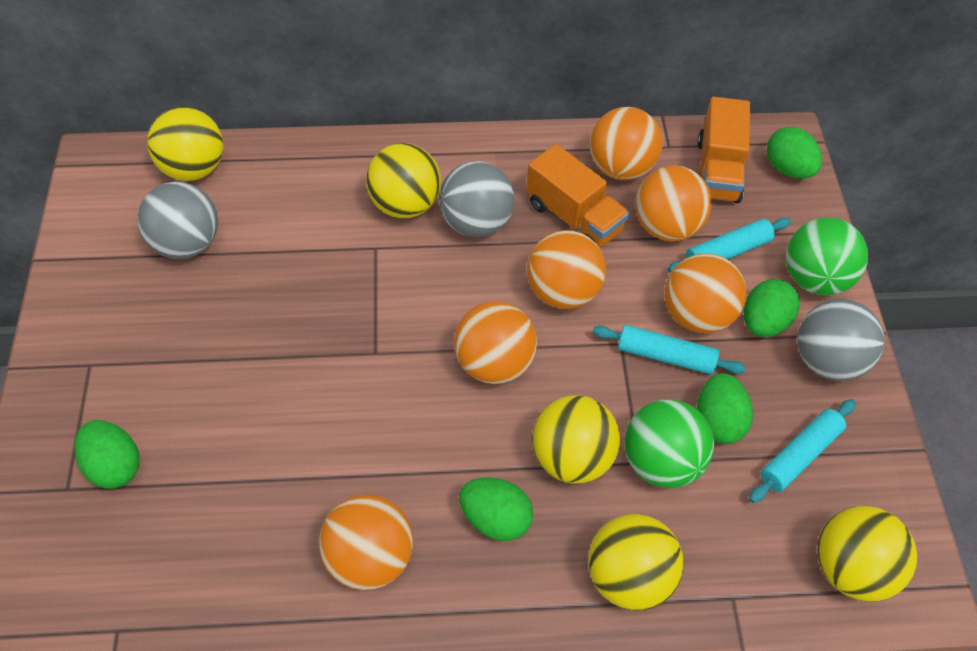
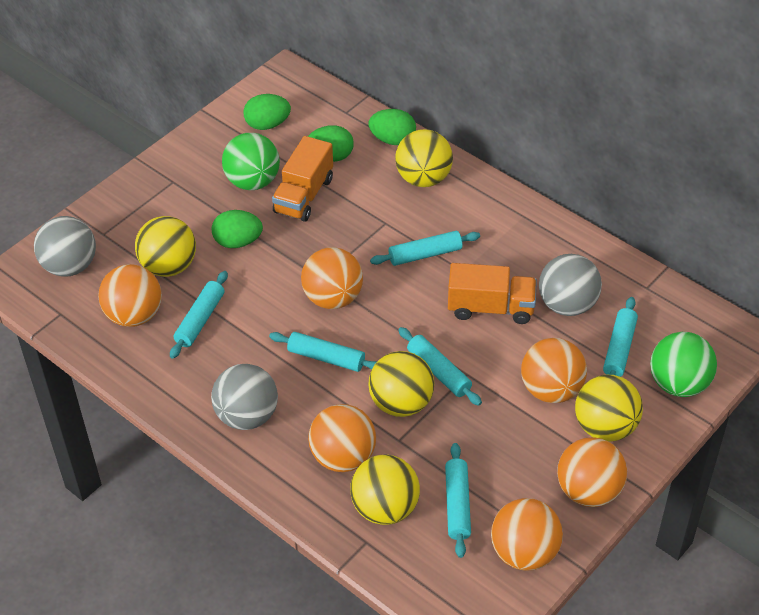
green egg: [74,420,140,489] [459,477,533,541] [697,373,753,444] [744,279,800,337] [767,127,822,179] = 5 -> [212,210,263,248] [243,94,291,130] [308,125,354,162] [369,109,416,145] = 4
turquoise rolling pin: [593,325,746,374] [668,218,791,273] [749,399,856,503] = 3 -> [170,271,228,359] [269,332,377,372] [370,231,480,266] [398,327,482,406] [445,443,471,558] [603,297,638,377] = 6

